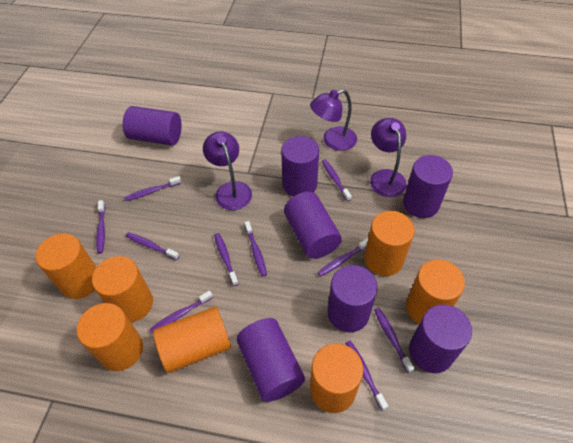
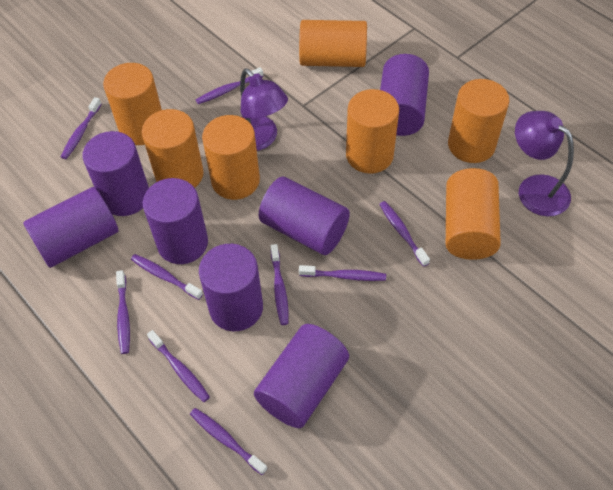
purple lamp: [203,131,252,210] [310,89,357,151] [370,118,407,197] = 3 -> [240,68,288,151] [515,111,574,216] = 2
purple toothbrush: [96,200,105,254] [124,176,181,201] [126,232,179,260] [150,291,213,334] [214,233,239,286] [245,221,267,277] [317,238,368,277] [322,159,352,202] [345,341,388,411] [374,307,415,373] = 10 -> [61,97,101,159] [116,270,130,354] [131,254,203,300] [147,330,210,402] [190,408,268,475] [196,67,263,104] [271,244,289,325] [299,265,386,281] [379,201,430,267] = 9

